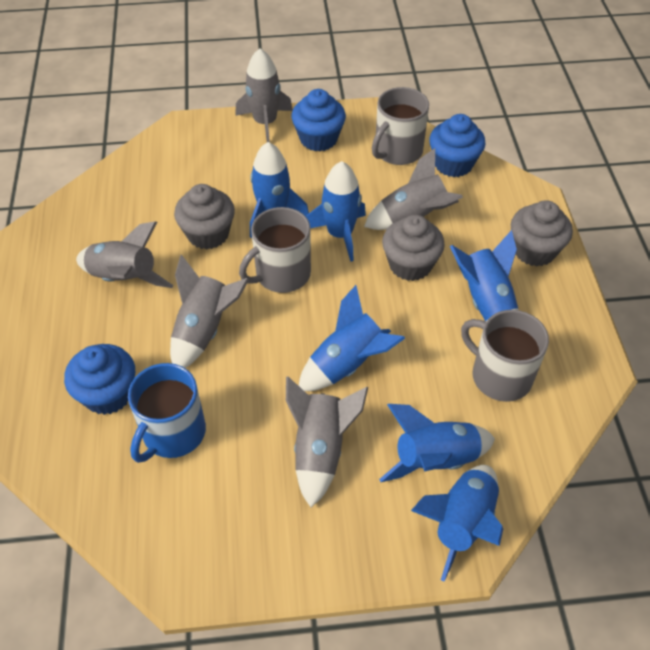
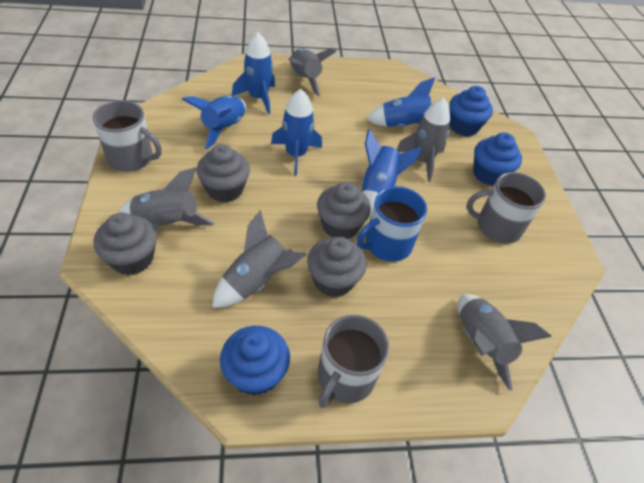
blue rocket: [250,142,309,238] [299,285,405,391] [306,161,366,262] [379,404,495,482] [411,465,503,582] [450,230,519,322] = 6 -> [182,95,246,150] [232,32,275,114] [271,89,322,176] [362,129,421,217] [366,77,435,127] = 5
grey cupcake: [174,184,235,250] [382,215,445,281] [511,200,573,267] = 3 -> [94,213,157,275] [196,144,250,202] [307,237,367,297] [317,182,371,239] = 4

